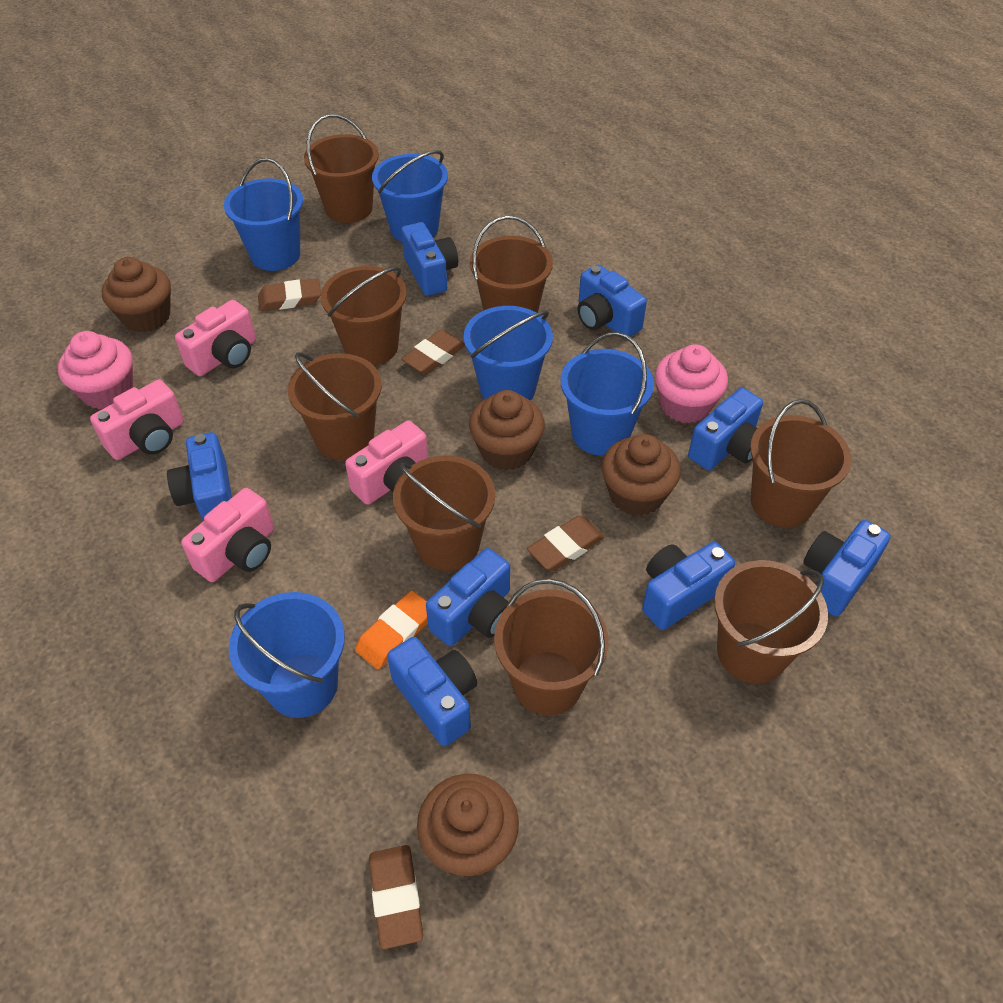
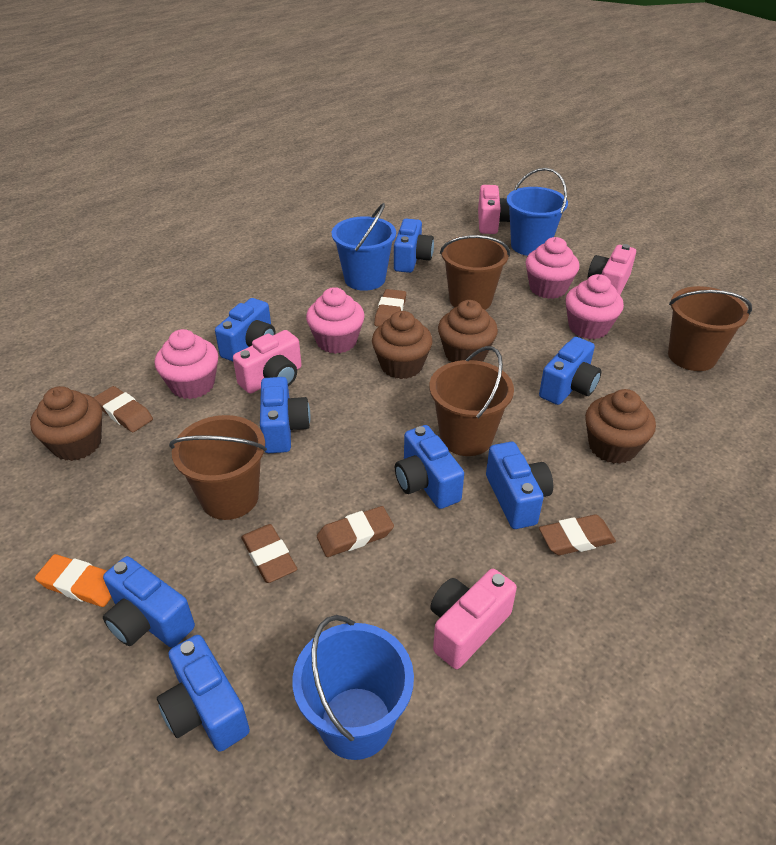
blue bucket: [224,158,303,271] [229,592,345,718] [372,150,448,242] [464,306,553,400] [561,332,654,456] = 5 -> [292,615,414,760] [332,203,396,291] [507,168,568,256] = 3
brown bucket: [288,352,382,461] [304,114,379,223] [320,266,407,365] [393,455,495,571] [470,216,553,313] [494,578,608,715] [714,560,828,684] [750,399,851,528] = 8 -> [169,415,267,520] [429,346,514,456] [440,235,510,310] [668,286,752,371] = 4
brown eraser: [258,279,321,311] [369,845,423,949] [401,330,465,374] [527,515,605,571] = 4 -> [94,386,153,432] [241,524,297,583] [317,506,394,557] [374,289,406,327] [539,514,616,555] = 5
pink cupcake: [58,331,133,409] [655,344,728,423] = 2 -> [155,329,218,399] [306,287,365,354] [525,237,579,299] [565,274,624,339] = 4

